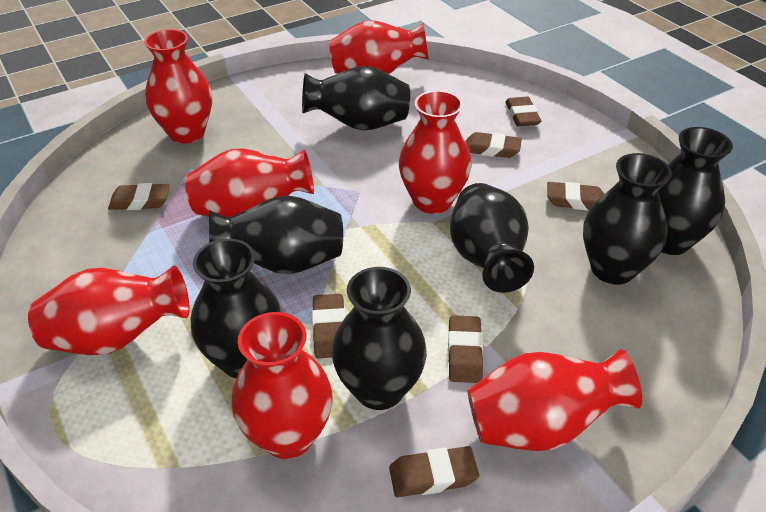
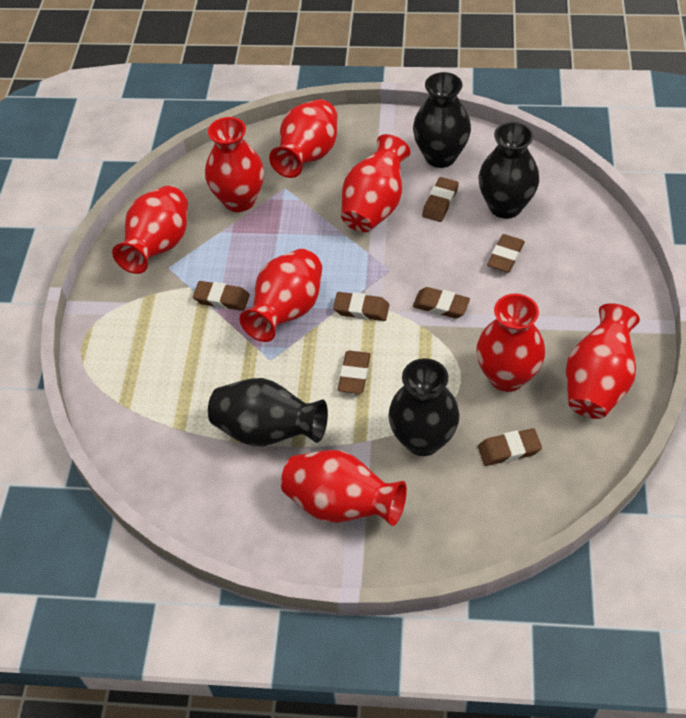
black vase: [191,239,282,379] [209,195,343,274] [302,66,410,131] [332,267,427,410] [450,183,534,293] [583,153,672,285] [658,127,733,255] = 7 -> [208,378,328,447] [388,358,459,456] [413,72,471,168] [479,122,539,219] = 4
red vase: [28,266,190,355] [144,29,212,144] [185,149,314,217] [232,312,332,459] [329,21,429,74] [399,90,472,214] [468,349,642,451] = 7 -> [112,186,188,274] [205,117,264,212] [239,249,322,342] [269,99,337,178] [281,450,407,526] [341,134,410,232] [476,293,545,392] [566,303,640,419] = 8

